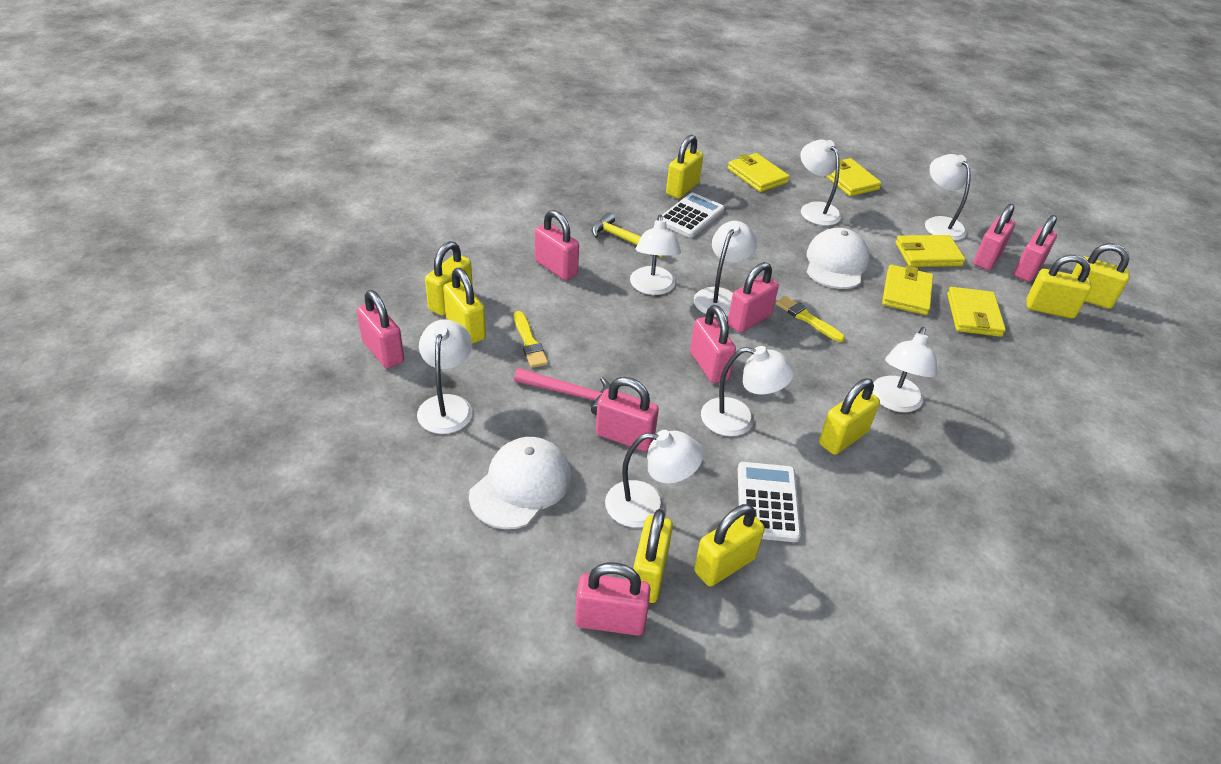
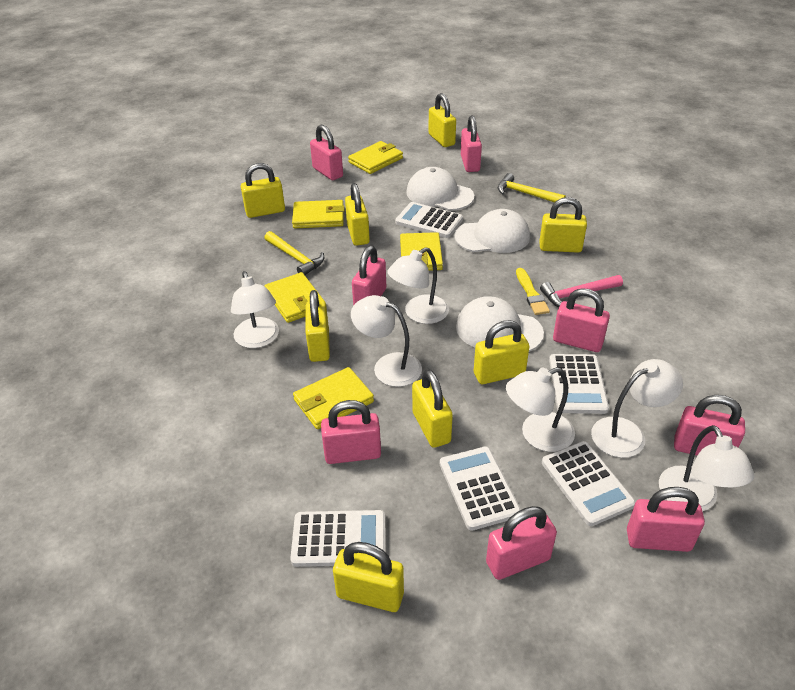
white calculator: [662,193,725,238] [738,462,801,542] = 2 -> [290,510,385,567] [395,202,463,238] [440,446,521,531] [542,441,636,526] [549,354,609,414] = 5
white cap: [469,437,571,529] [807,228,870,289] = 2 -> [406,167,474,211] [454,209,530,253] [456,296,544,352] = 3
white lamp: [417,320,472,434] [605,430,703,528] [630,215,681,295] [694,221,757,317] [701,346,795,436] [800,139,842,226] [872,327,937,412] [925,154,971,241] = 8 -> [231,271,279,348] [351,295,422,387] [387,248,449,324] [506,367,575,452] [591,359,683,458] [659,425,754,511] = 6
yellow brush: [514,311,548,368] [776,296,845,342] = 2 -> [516,268,550,315] = 1
yellow hammer: [592,212,665,258] = 1 -> [264,231,324,275] [498,173,566,203] = 2

